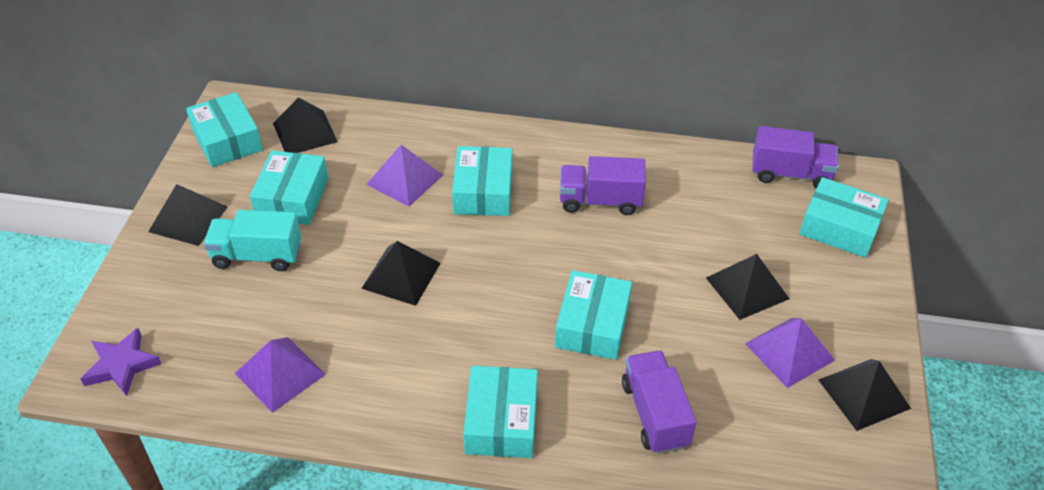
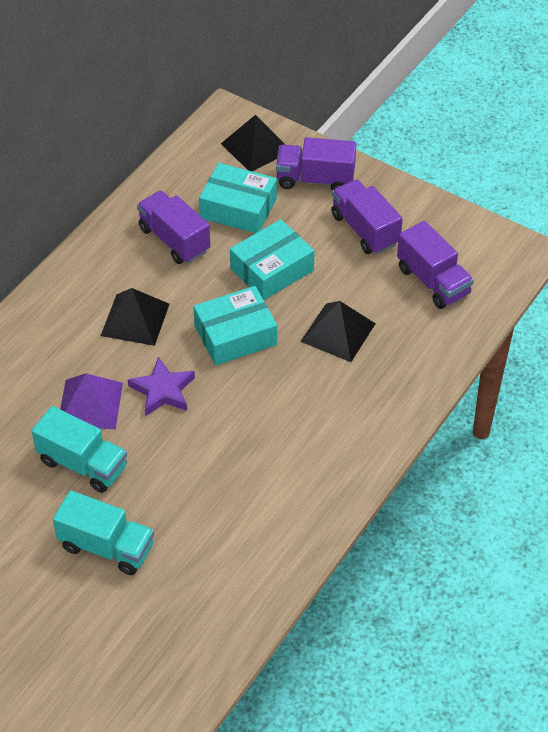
black pyramid: [148,184,228,246] [273,98,338,153] [361,241,440,306] [706,254,789,320] [819,359,911,431] = 5 -> [101,288,169,346] [221,115,285,172] [300,301,376,362] = 3
purple pyramid: [235,337,326,413] [366,145,443,207] [745,318,835,388] = 3 -> [60,373,123,429] = 1
purple truck: [560,156,646,215] [622,351,697,454] [752,126,839,189] = 3 -> [137,191,210,264] [276,137,356,191] [331,179,403,254] [397,221,474,309] = 4
turquoise box: [186,92,263,167] [250,150,328,225] [452,146,512,216] [463,366,538,458] [555,270,632,360] [799,177,889,258] = 6 -> [193,286,277,365] [199,163,277,233] [230,219,314,300] = 3
turquoise truck: [204,210,301,271] = 1 -> [32,406,127,493] [53,490,154,575] = 2

